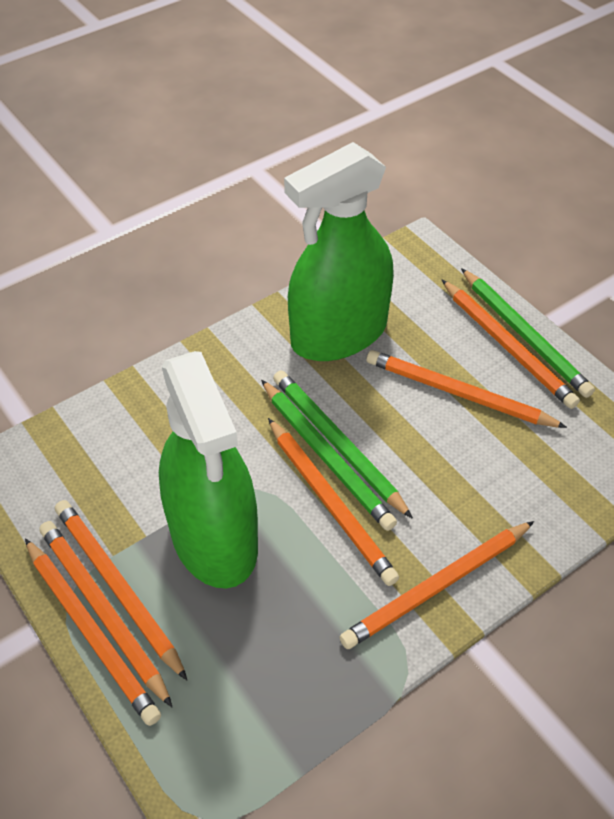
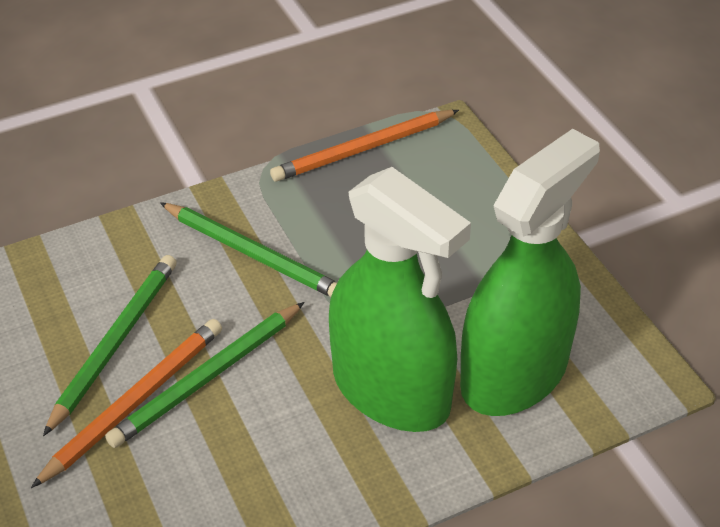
orange pencil: [25,538,161,726] [39,521,172,707] [55,500,187,680] [268,418,399,586] [340,521,534,649] [366,350,567,428] [442,280,580,409] = 7 -> [31,319,222,488] [270,110,459,182] = 2

